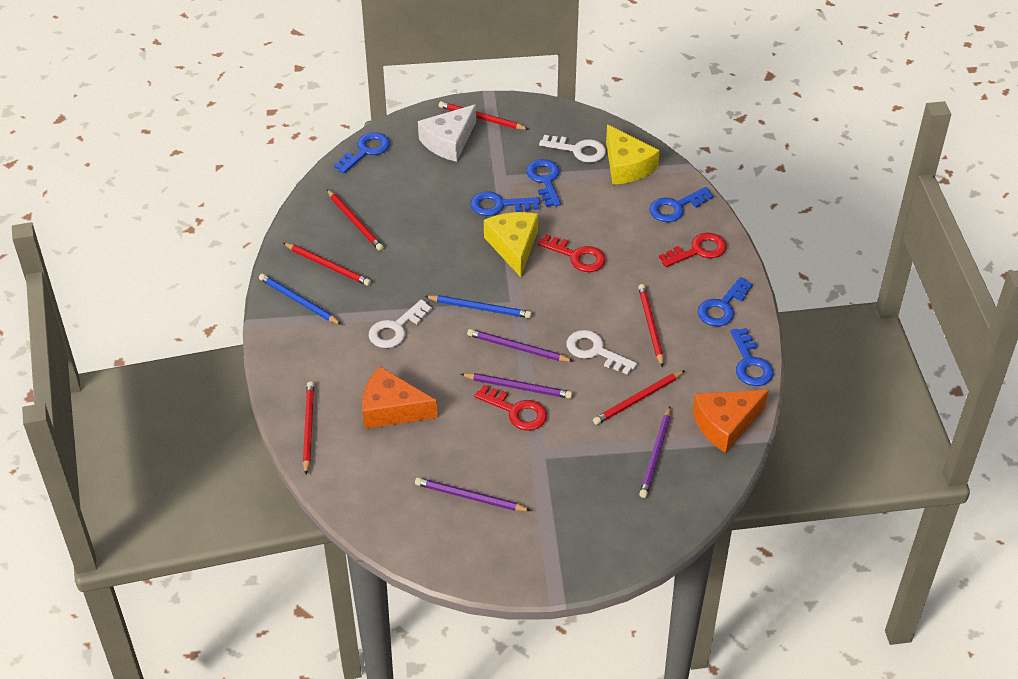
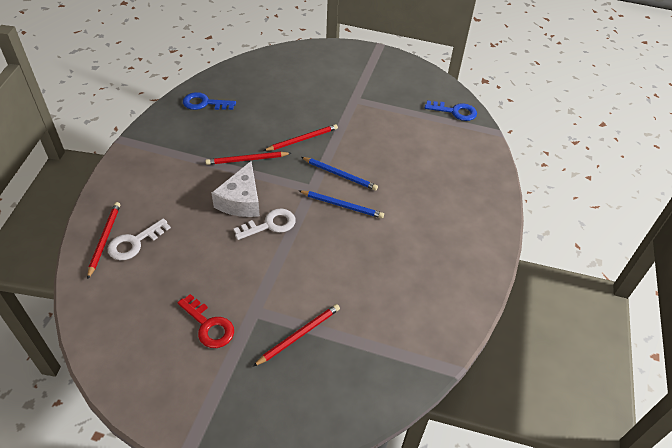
blue key: [334,132,390,173] [470,191,540,216] [526,159,561,207] [649,187,714,222] [698,277,753,326] [730,328,773,386] = 6 -> [183,92,236,110] [425,100,477,121] = 2
orange cheese: [362,366,438,429] [693,390,769,453] = 2 -> none = 0
purple pencil: [415,477,531,511] [461,373,572,399] [467,329,574,362] [639,407,671,498] = 4 -> none = 0
red key: [474,385,547,431] [538,234,606,272] [659,233,727,267] = 3 -> [178,294,234,348] = 1
red pencil: [283,243,371,286] [303,381,314,474] [327,189,383,251] [439,101,529,130] [593,370,685,425] [638,284,663,367] = 6 -> [87,202,120,279] [206,152,291,165] [253,304,340,367] [263,124,338,151] = 4
white key: [369,299,432,348] [539,135,606,163] [567,330,637,375] = 3 -> [108,218,171,260] [234,208,296,240] = 2
yellow cheese: [484,212,538,277] [606,124,660,185] = 2 -> none = 0

